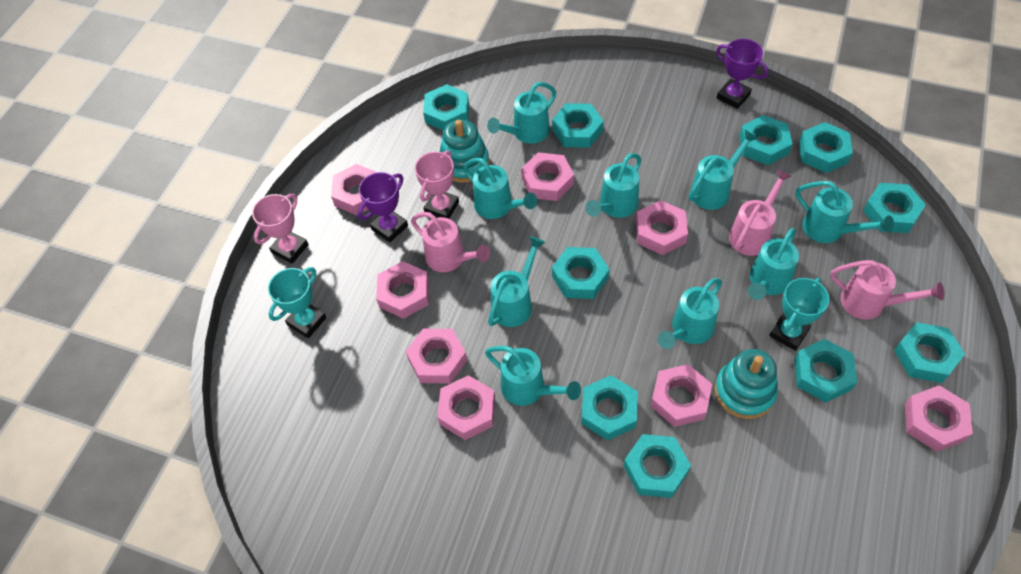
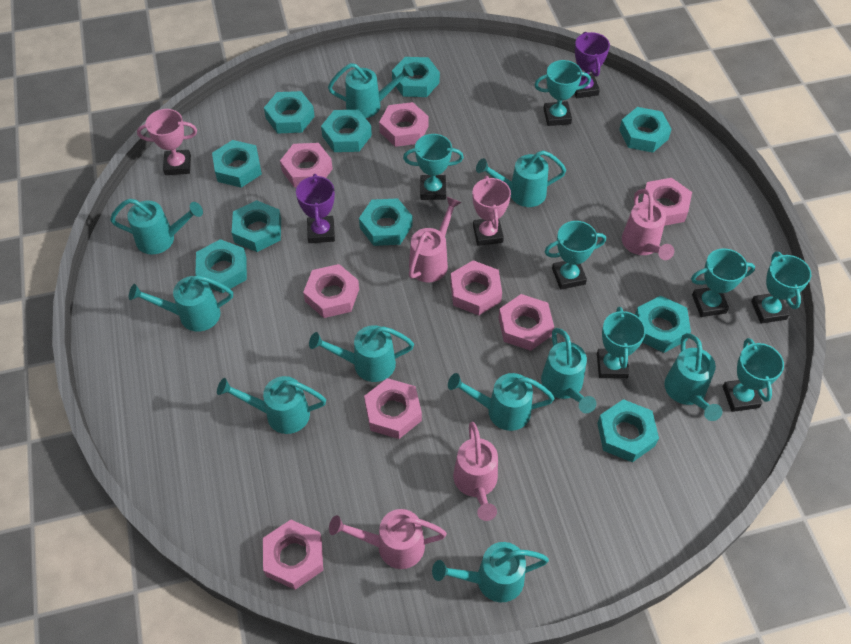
pink watering can: [411,212,490,272] [729,169,792,256] [830,260,944,319] = 3 -> [329,509,447,569] [409,197,461,283] [453,422,498,521] [622,189,674,260] = 4
turquoise stacking toy: [440,120,489,183] [715,349,778,419] = 2 -> none = 0
turquoise trophy: [268,267,326,338] [769,278,830,351] = 2 -> [403,134,464,200] [534,60,591,126] [544,221,606,290] [597,307,646,379] [691,248,755,317] [723,338,784,412] [751,252,811,324] = 7
turquoise watering can: [463,158,537,219] [485,346,581,406] [487,82,556,144] [488,236,546,327] [585,153,641,218] [658,278,722,349] [689,130,758,210] [748,228,799,300] [796,181,894,243] = 9 -> [110,198,203,254] [129,275,233,332] [217,376,326,434] [309,325,414,382] [328,63,414,118] [432,542,549,602] [448,373,554,431] [476,150,566,207] [541,328,596,413] [664,333,723,421] = 10

